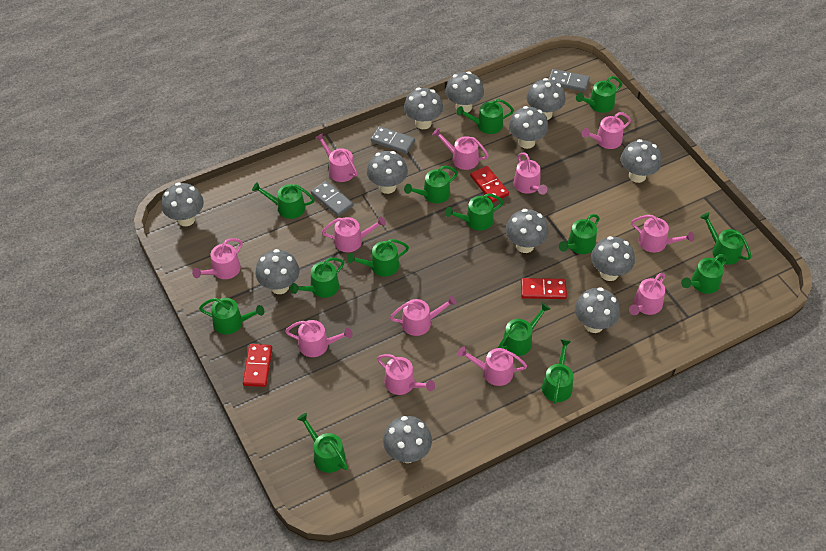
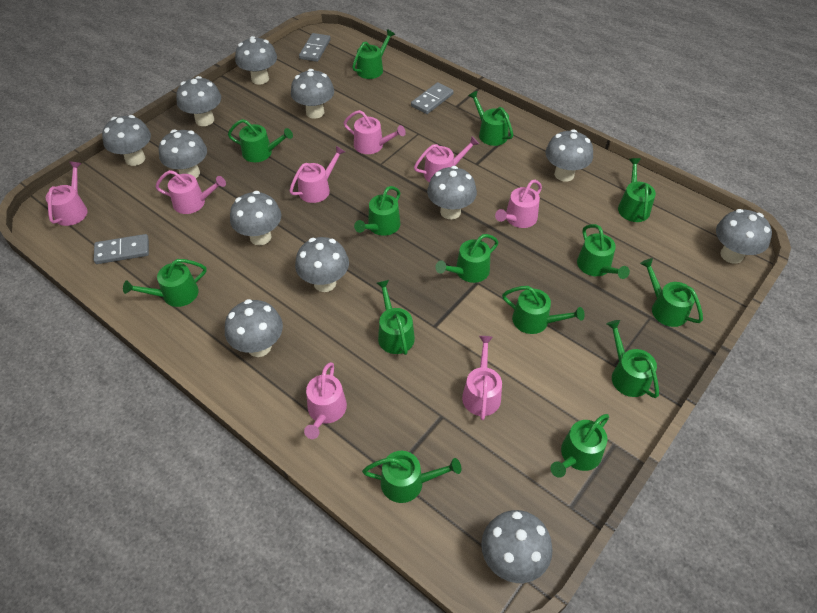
pink watering can: [192,238,243,279] [285,320,353,357] [315,133,358,182] [322,216,386,252] [377,354,435,395] [390,295,457,336] [432,128,489,170] [458,346,527,386] [513,153,547,195] [581,112,631,149] [629,273,665,315] [631,215,694,253] = 12 -> [46,162,88,226] [155,170,226,214] [289,146,345,203] [304,362,347,439] [344,110,406,154] [414,136,479,182] [462,336,502,420] [495,180,542,228] = 8
red domino: [243,344,272,387] [470,166,509,203] [521,278,567,299] = 3 -> none = 0

